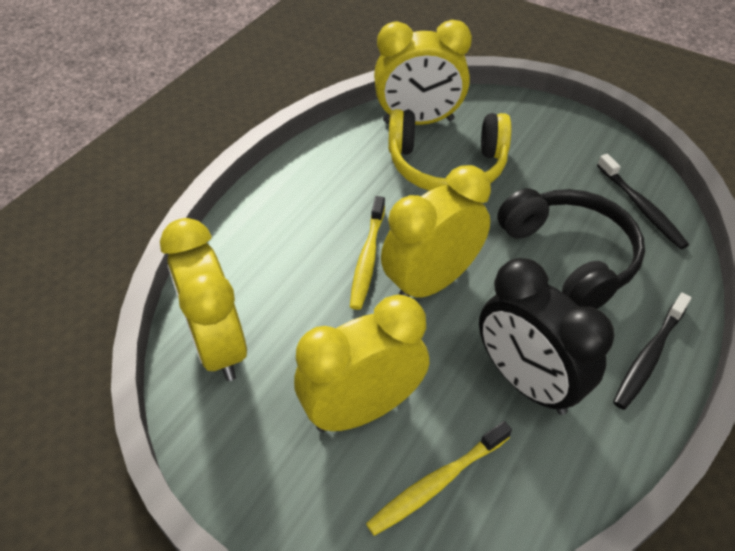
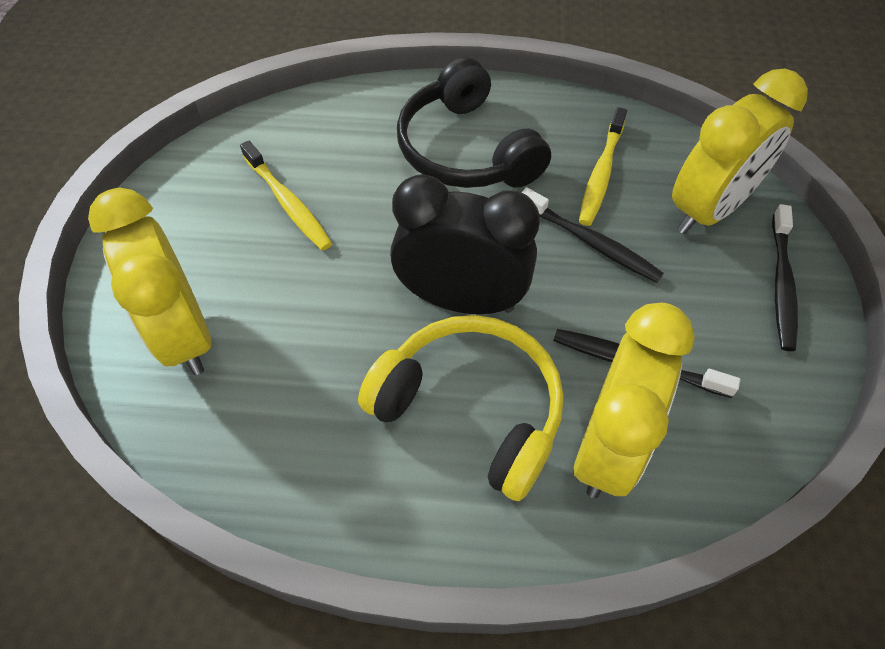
black toothbrush: [597,154,689,249] [613,293,692,410] = 2 -> [521,187,664,283] [553,329,740,398] [772,204,798,351] = 3
yellow clock: [160,218,247,381] [294,294,429,432] [374,20,472,125] [381,165,491,298] = 4 -> [88,188,211,375] [574,303,695,498] [672,69,808,234] = 3

